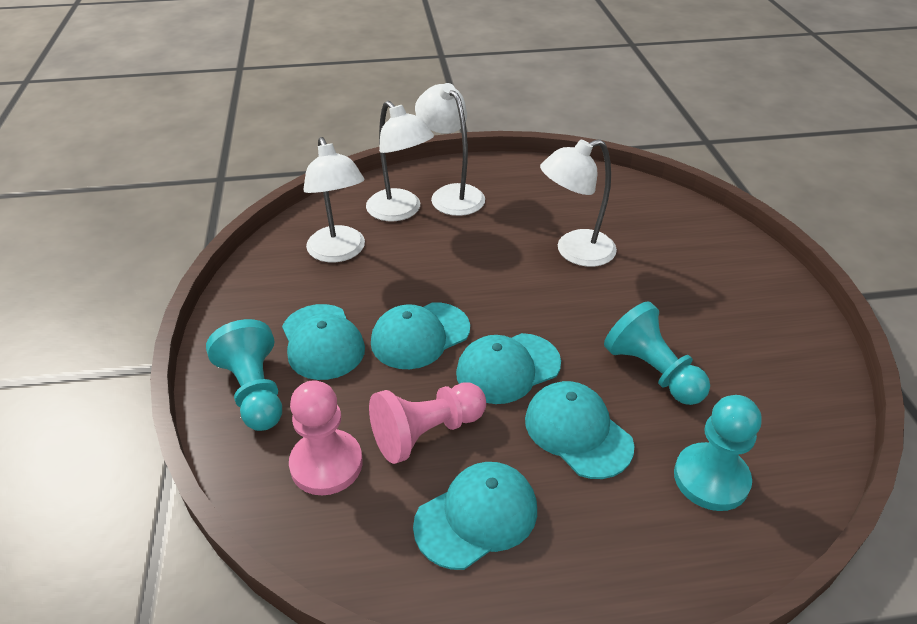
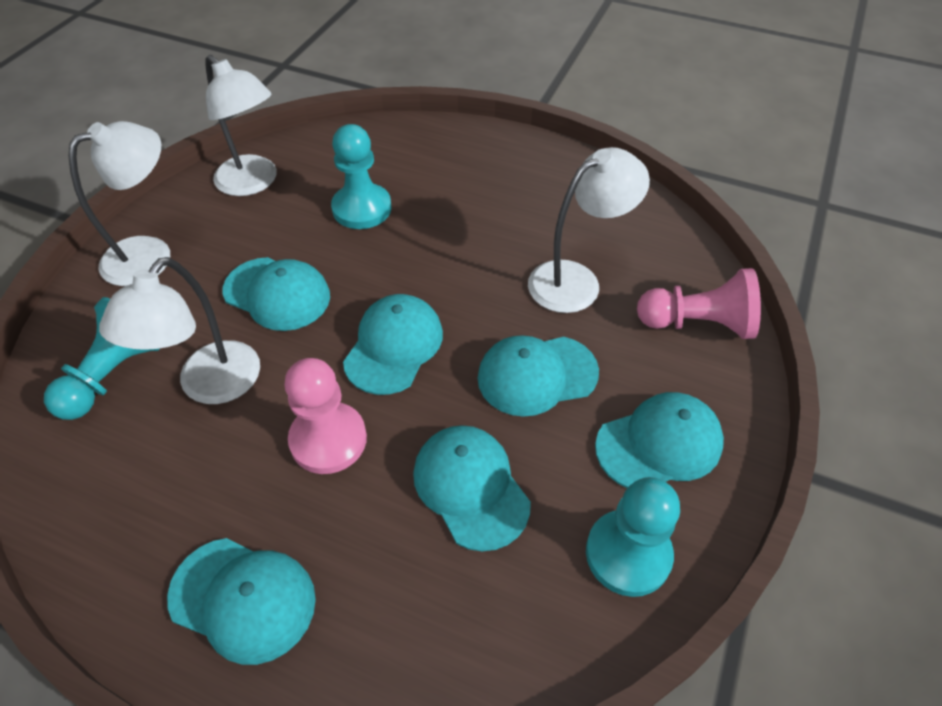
turquoise cap: [282,304,365,380] [371,302,470,369] [413,462,537,570] [456,333,561,404] [525,381,634,479] = 5 -> [167,538,316,665] [223,257,330,331] [343,294,443,395] [413,425,531,551] [477,335,599,417] [595,392,724,488] = 6

